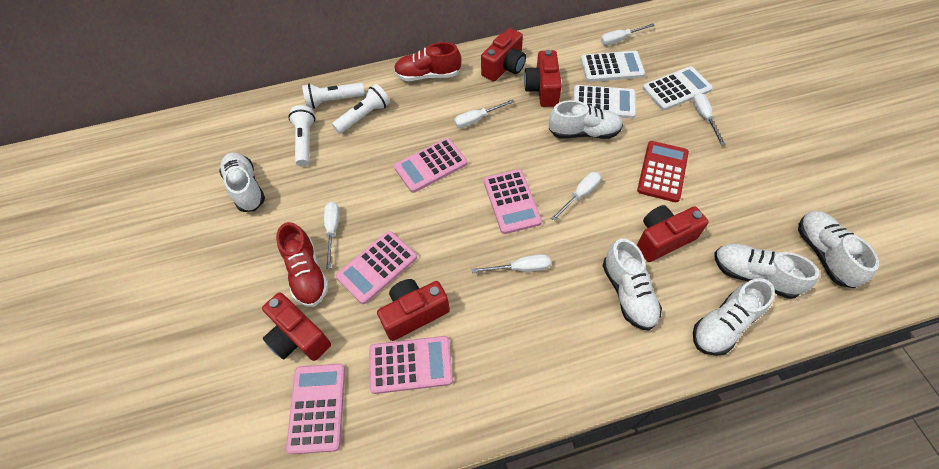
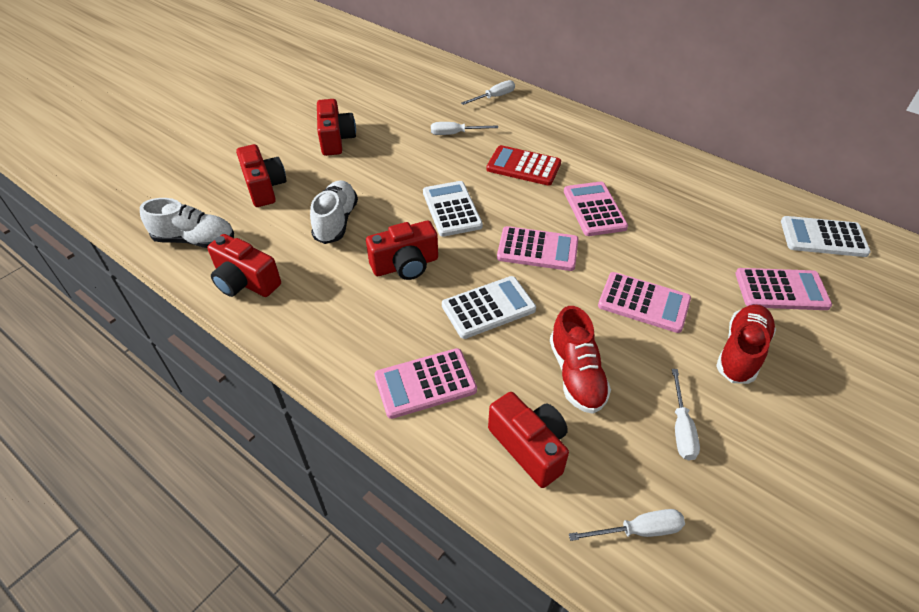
white flashlight: [288,105,315,167] [302,83,365,109] [332,84,390,134] = 3 -> none = 0
white screwdriver: [324,202,339,269] [454,99,514,128] [472,254,551,273] [551,172,601,221] [601,23,655,45] [692,93,725,145] = 6 -> [431,122,498,135] [461,80,515,105] [569,509,685,541] [672,369,700,460] = 4
white shoe: [219,153,265,212] [549,100,623,139] [603,239,662,330] [693,278,775,356] [714,244,820,299] [798,211,879,288] = 6 -> [140,198,234,248] [310,180,358,244] = 2

